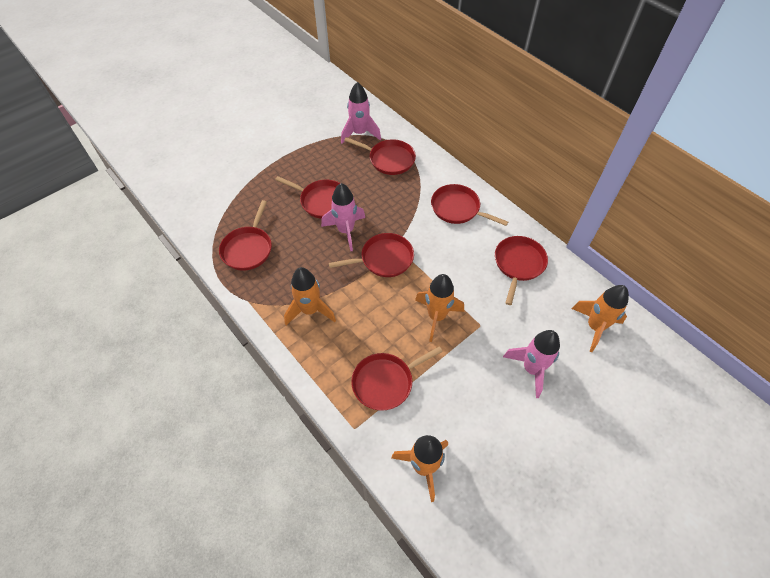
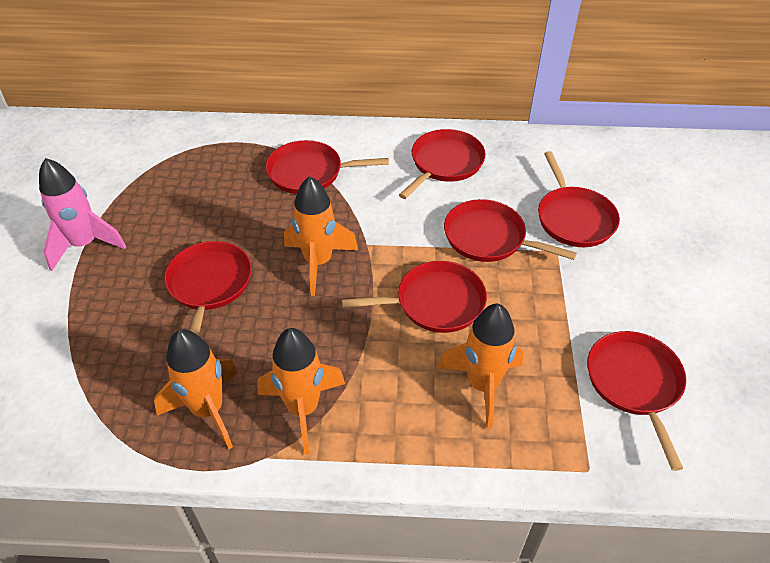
pink rocket: [321,183,365,251] [341,82,381,144] [503,330,560,398] = 3 -> [39,158,126,271] = 1

